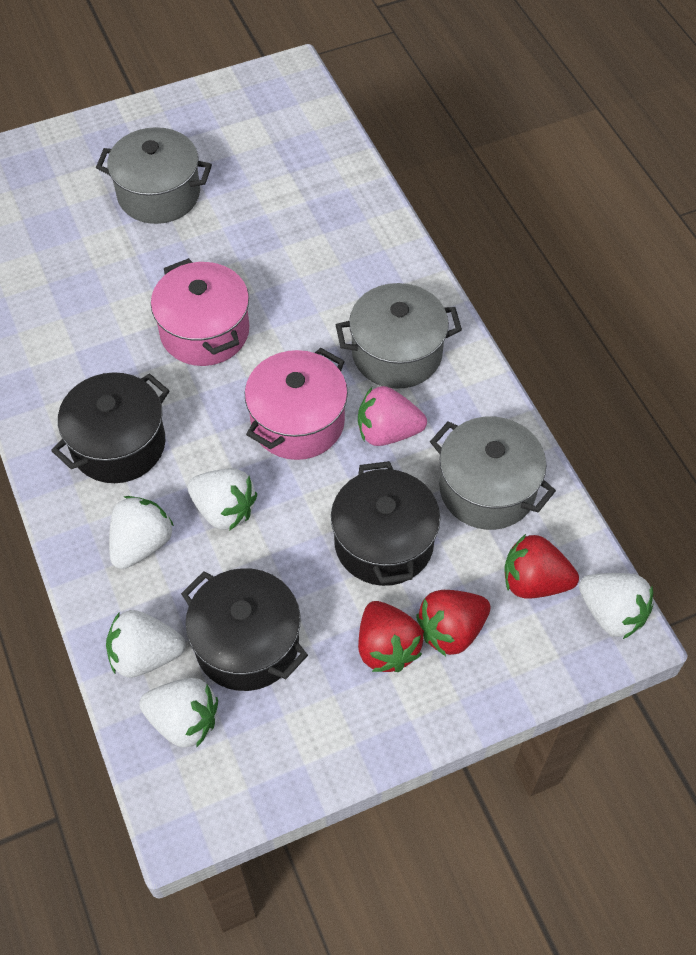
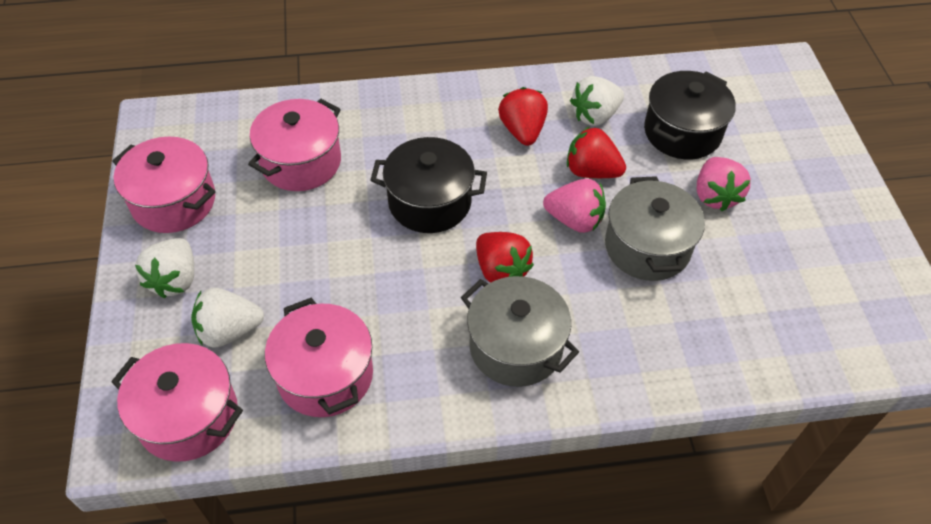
black pot: [51,372,170,483] [181,568,308,691] [331,461,440,586] = 3 -> [370,137,487,233] [644,71,736,160] = 2
grey pot: [96,127,212,224] [336,283,462,389] [430,416,556,530] = 3 -> [461,276,579,387] [605,176,705,281] = 2
pink pot: [151,258,249,366] [245,348,348,460] = 2 -> [111,343,243,462] [112,137,216,233] [248,99,341,191] [265,297,373,417] = 4
pink strawberry: [358,386,427,446] = 1 -> [543,179,606,233] [697,157,751,211] = 2
white strawberry: [106,610,186,678] [109,496,174,569] [139,678,218,748] [187,468,257,531] [579,573,653,639] = 5 -> [135,238,194,298] [191,288,264,348] [570,76,624,126] = 3

